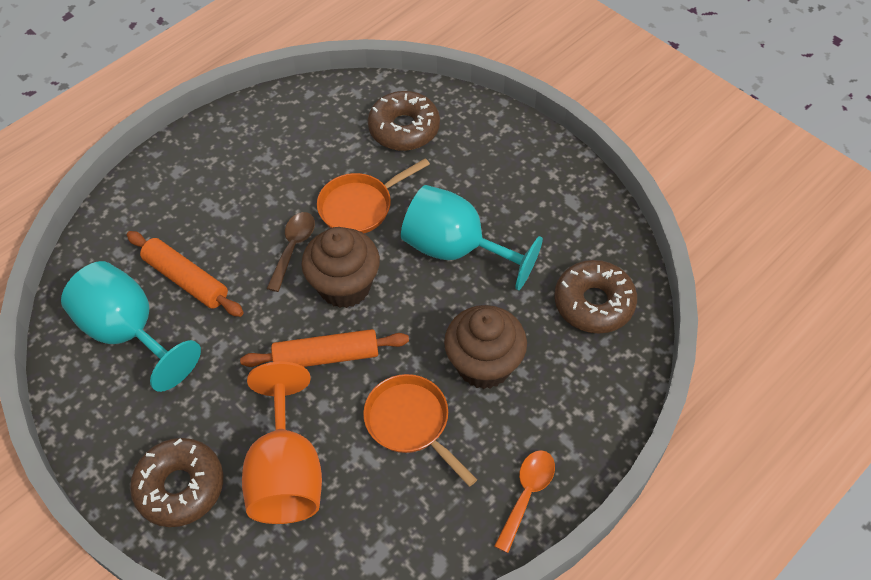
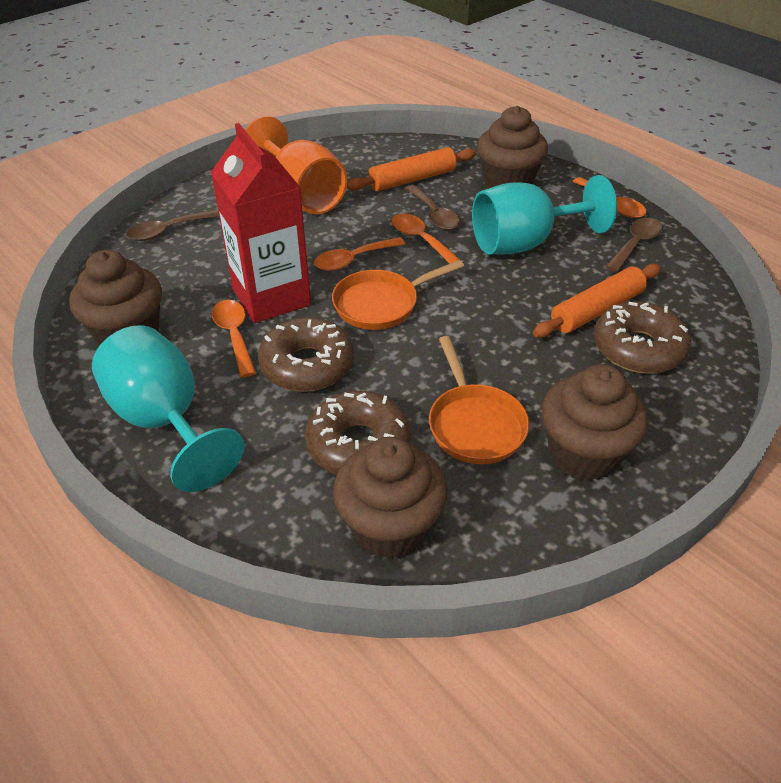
brown cupcake: [301,227,380,308] [444,305,527,389] = 2 -> [69,250,162,346] [333,437,447,559] [477,106,548,189] [541,364,648,481] = 4
brown spoon: [266,212,315,292] = 1 -> [126,210,219,241] [406,185,460,230] [606,218,662,272] = 3
orange spoon: [494,450,555,553] = 1 -> [212,300,256,377] [314,237,405,271] [392,213,460,264] [573,177,647,218] = 4
red carton: none = 0 -> [211,123,311,323] = 1

